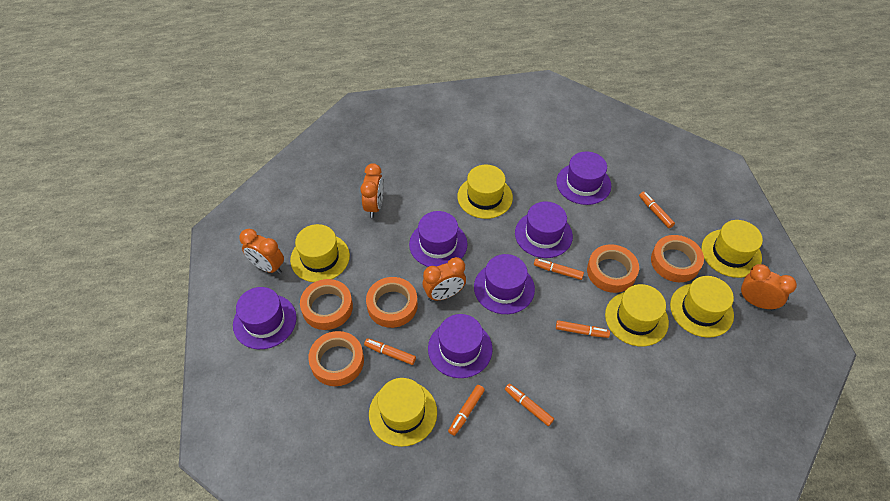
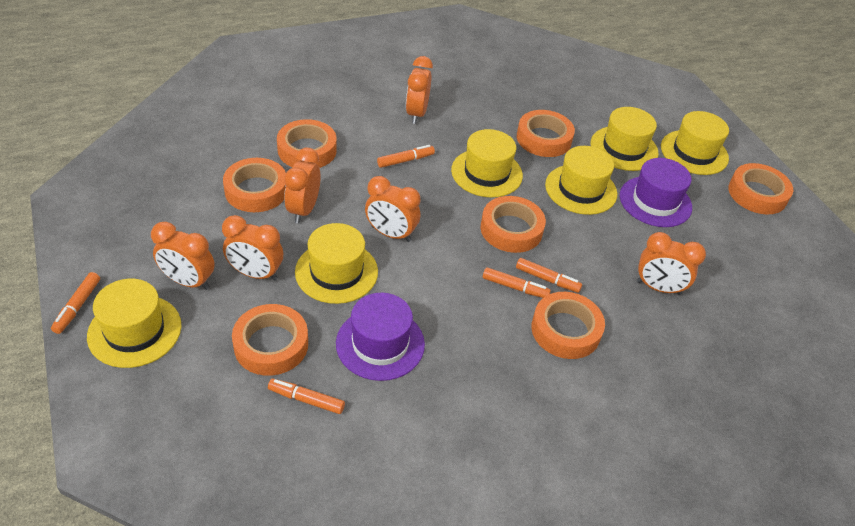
orange clock: [239,229,284,274] [360,163,384,218] [423,257,466,301] [739,264,797,310] = 4 -> [151,222,215,290] [222,215,283,281] [284,148,321,224] [365,176,420,242] [406,56,433,124] [637,232,706,295] = 6
orange marker: [364,338,416,365] [448,385,485,436] [505,384,554,426] [534,259,584,280] [556,320,610,338] [639,192,675,228] = 6 -> [51,272,100,334] [268,379,345,414] [377,145,435,168] [483,267,551,298] [516,258,582,293] = 5
orange tape: [300,279,353,330] [308,331,364,386] [366,277,418,328] [587,244,639,293] [651,235,704,282] = 5 -> [223,158,286,212] [232,304,308,376] [277,119,337,168] [481,196,546,253] [517,110,575,157] [531,292,605,359] [729,163,793,214] = 7
purple hat: [233,287,297,349] [409,211,467,267] [428,314,493,378] [474,254,535,314] [515,201,573,258] [556,151,611,205] = 6 -> [336,293,425,381] [620,158,692,227] = 2

